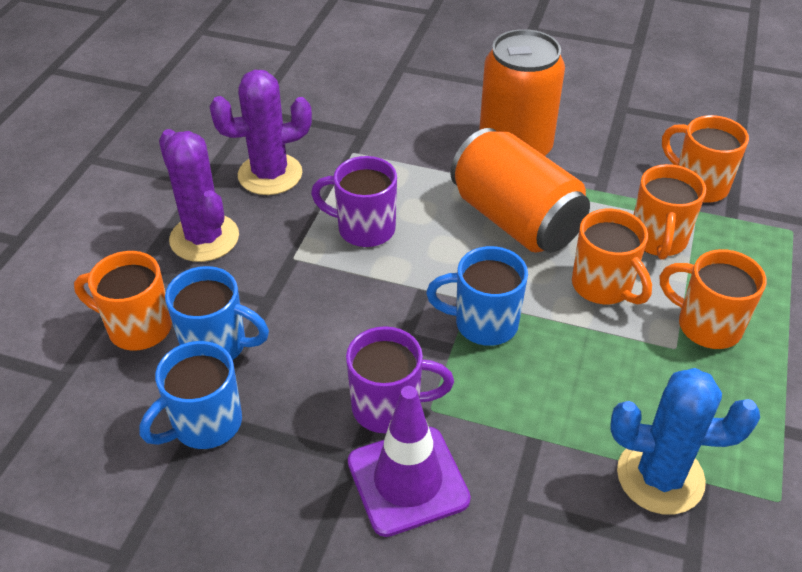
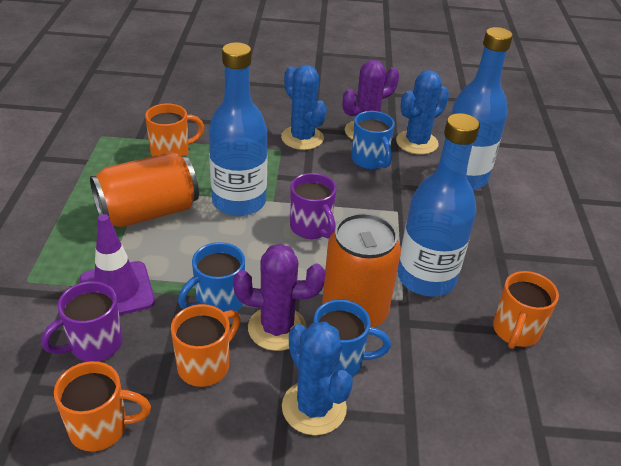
blue bottle: none = 0 -> [208,42,268,216] [397,113,480,297] [451,27,513,190] = 3
blue cactus: [611,368,760,515] = 1 -> [281,65,327,150] [282,322,353,435] [396,70,449,155] = 3
orange mug: [74,251,172,351] [572,209,652,304] [634,164,706,260] [660,249,766,349] [662,115,749,203] = 5 -> [54,361,151,451] [145,104,204,156] [171,304,241,387] [493,271,559,349] = 4

